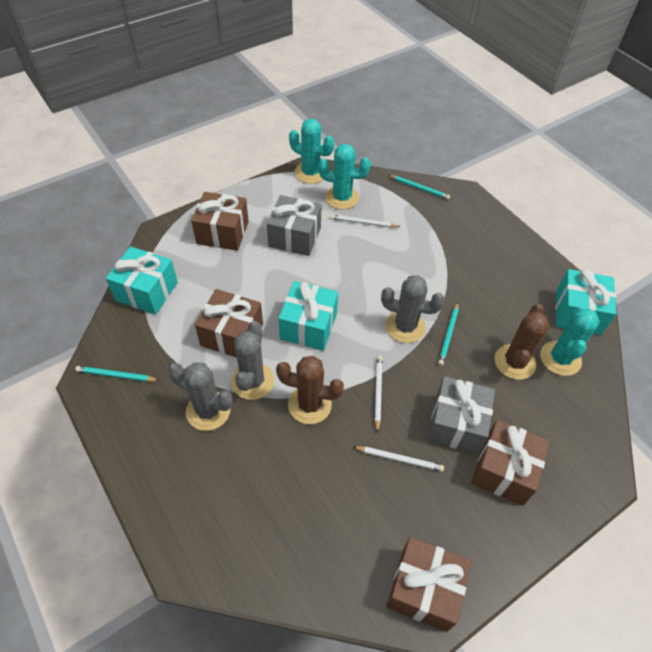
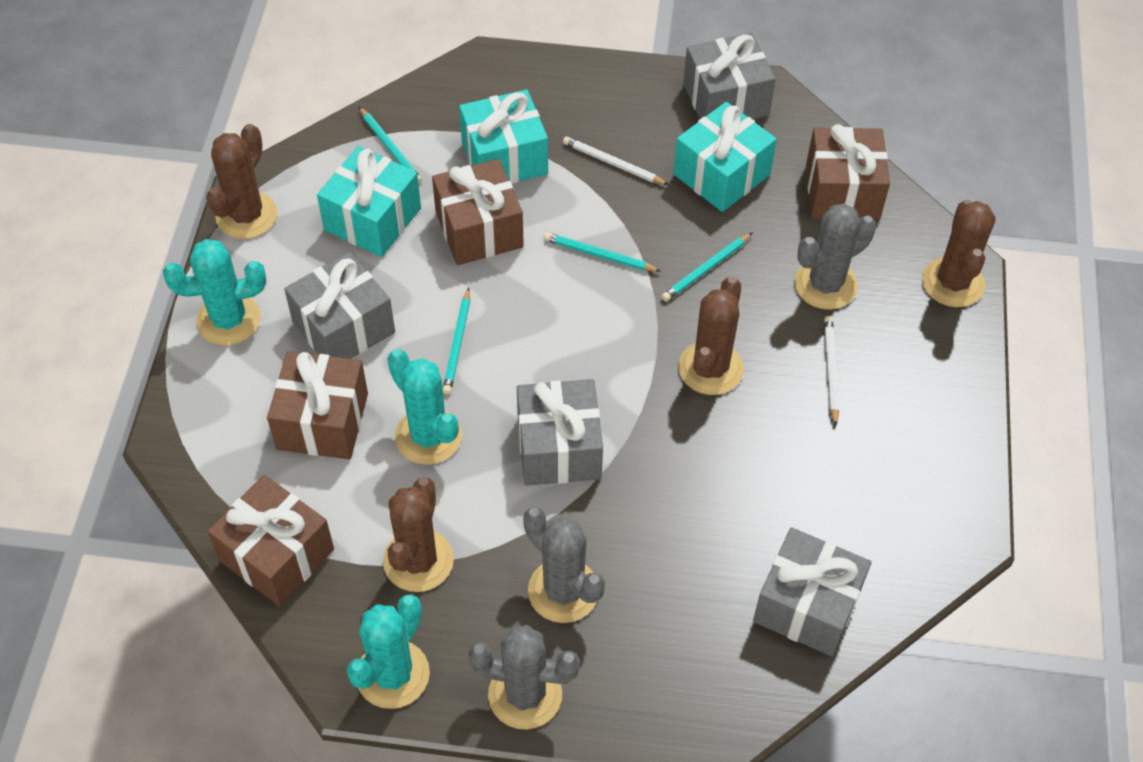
brown cactus: [276,356,344,424] [495,304,549,380] = 2 -> [206,124,277,239] [383,477,454,592] [678,276,744,395] [922,200,996,307] = 4
grey gift: [267,195,322,256] [427,376,495,454] = 2 -> [284,252,395,359] [517,379,603,486] [683,33,776,119] [753,527,871,656] = 4
turquoise pencil: [75,366,159,382] [388,175,450,200] [438,303,459,366] = 3 -> [359,107,422,183] [443,288,470,394] [544,233,661,272] [661,232,753,301] = 4
white pencil: [330,215,400,228] [354,446,444,472] [375,356,383,433] = 3 -> [563,136,668,185] [824,316,839,427] = 2

